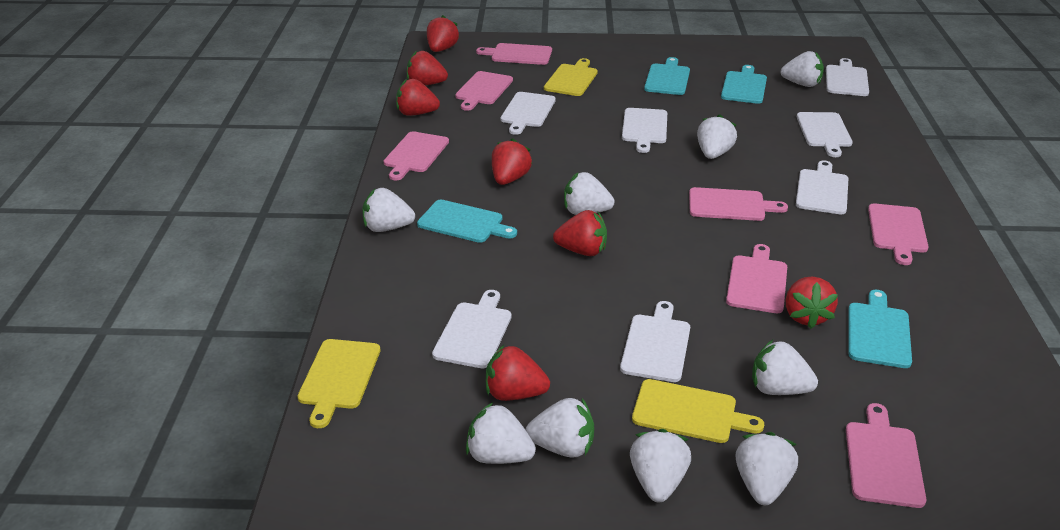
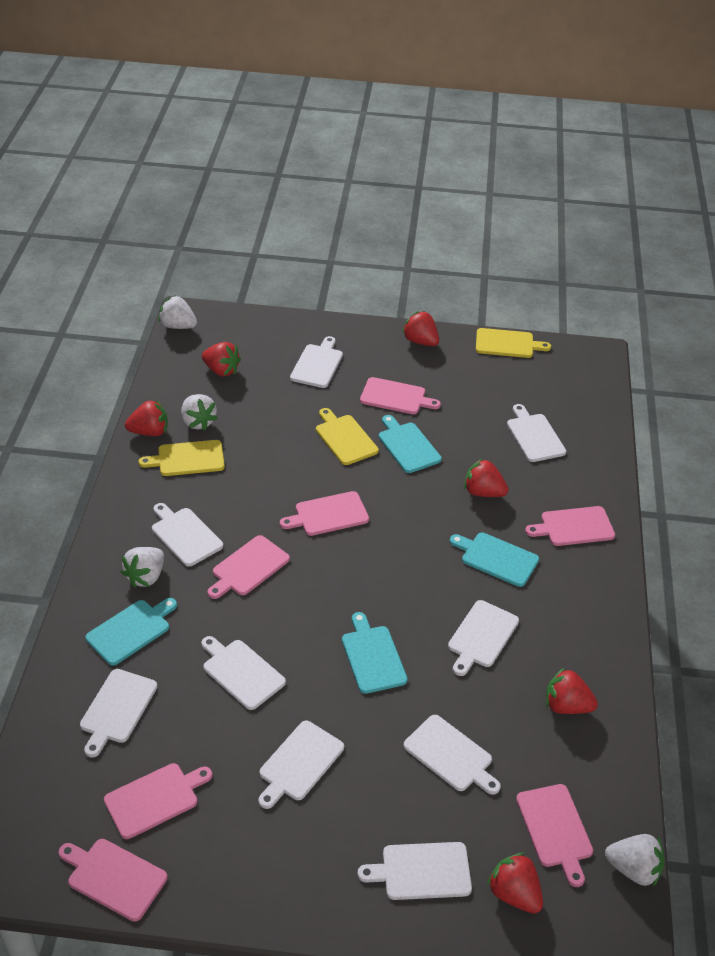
red strawberry: [396,79,440,116] [407,51,448,85] [427,15,459,52] [486,345,550,401] [492,138,532,185] [553,210,607,256] [786,277,838,329] = 7 -> [125,400,168,436] [202,342,241,377] [402,311,439,346] [464,458,508,497] [487,852,543,914] [546,667,598,714] = 6
white cutting board: [432,290,512,368] [501,92,556,135] [620,301,690,382] [622,108,667,153] [796,160,849,214] [797,112,853,157] [826,58,869,96] = 7 -> [80,669,157,758] [152,503,223,567] [201,636,286,710] [258,721,344,809] [290,336,343,388] [357,842,472,900] [403,715,501,795] [448,600,519,676] [507,404,566,462] = 9
white strawberry: [362,188,415,232] [466,402,536,464] [526,398,594,458] [564,172,615,215] [630,429,691,502] [697,114,737,159] [736,432,798,505] [752,340,818,395] [780,51,824,87] = 9 -> [121,547,164,587] [159,295,197,329] [181,394,218,431] [605,834,665,887] = 4

